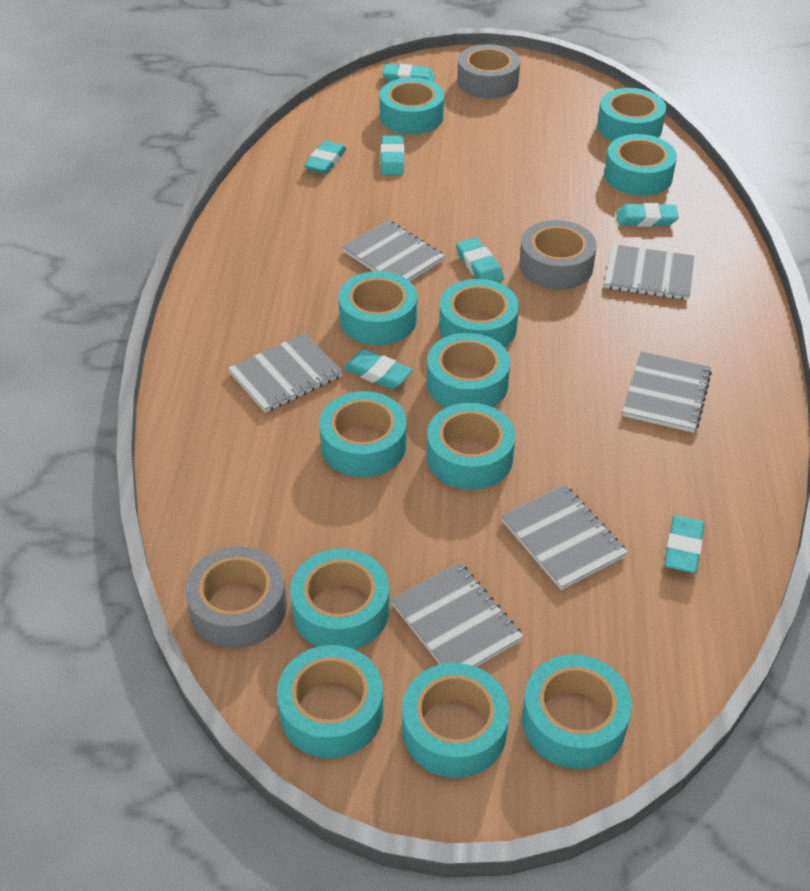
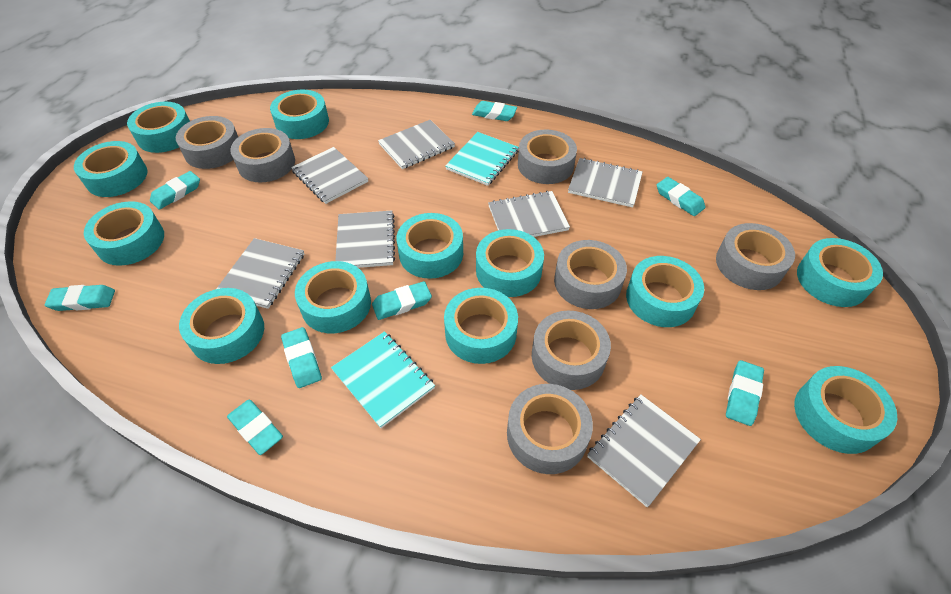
grey notebook: [228,333,343,413] [342,220,445,281] [391,562,524,667] [501,485,628,590] [604,244,694,300] [622,351,712,433] = 6 -> [216,238,304,309] [291,147,368,204] [335,211,395,268] [378,120,455,169] [488,191,570,237] [568,158,643,208] [587,395,701,507] = 7
grey tape: [185,546,287,648] [457,44,520,98] [519,220,597,290] = 3 -> [176,116,238,169] [230,128,295,182] [507,384,593,474] [518,129,577,184] [532,311,611,390] [554,240,627,309] [716,223,795,290] = 7
turquoise eraser: [304,141,346,174] [344,349,413,389] [381,135,405,175] [382,64,435,82] [456,238,504,282] [616,203,679,227] [664,515,704,573] = 7 -> [44,285,115,311] [150,171,200,210] [227,400,283,455] [281,327,322,388] [372,281,432,320] [472,101,517,121] [657,177,706,216] [726,360,764,426] = 8
turquoise notebook: none = 0 -> [331,331,435,428] [445,132,519,186] = 2

